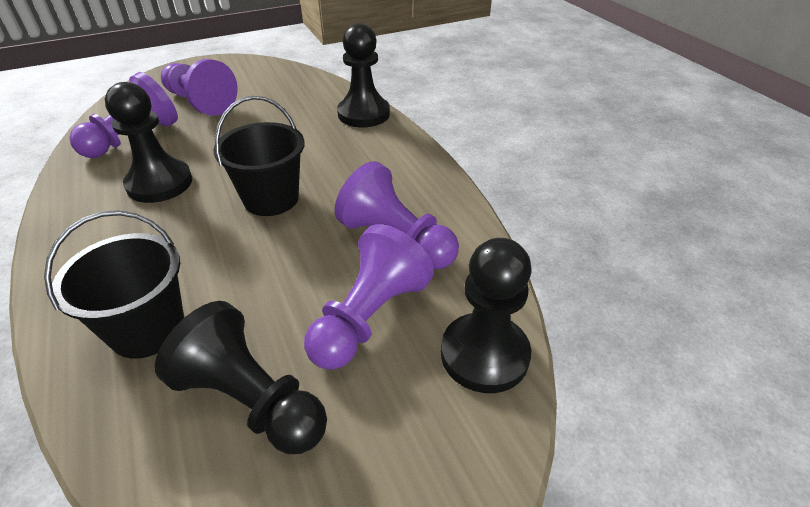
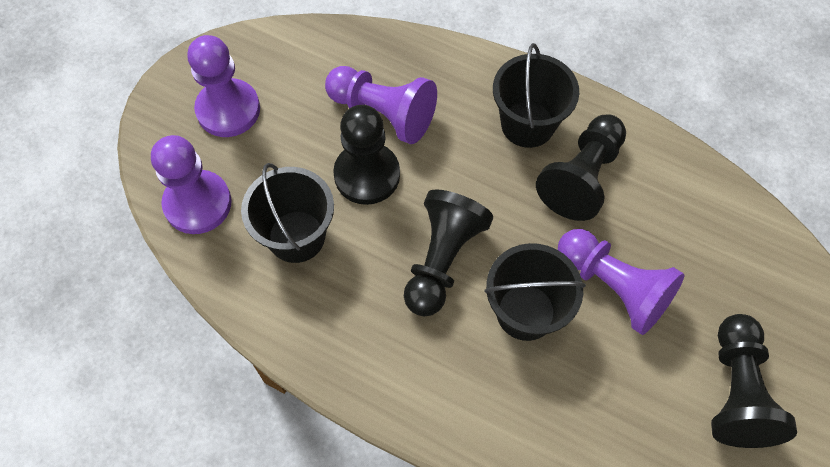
black bucket: [44,210,184,359] [213,96,304,216] = 2 -> [241,163,334,263] [484,243,586,341] [493,43,579,148] = 3

